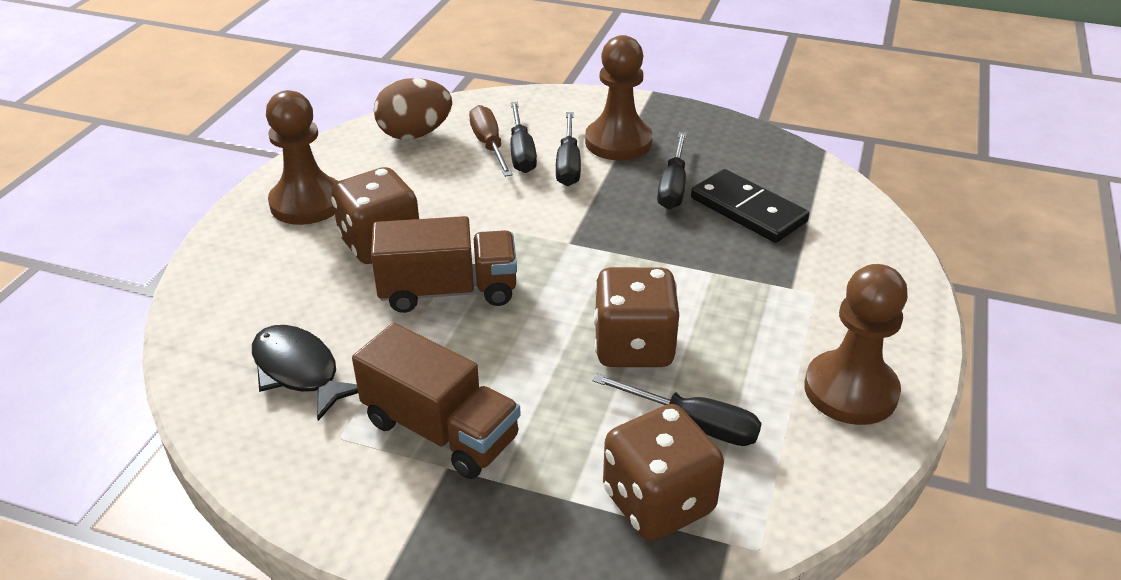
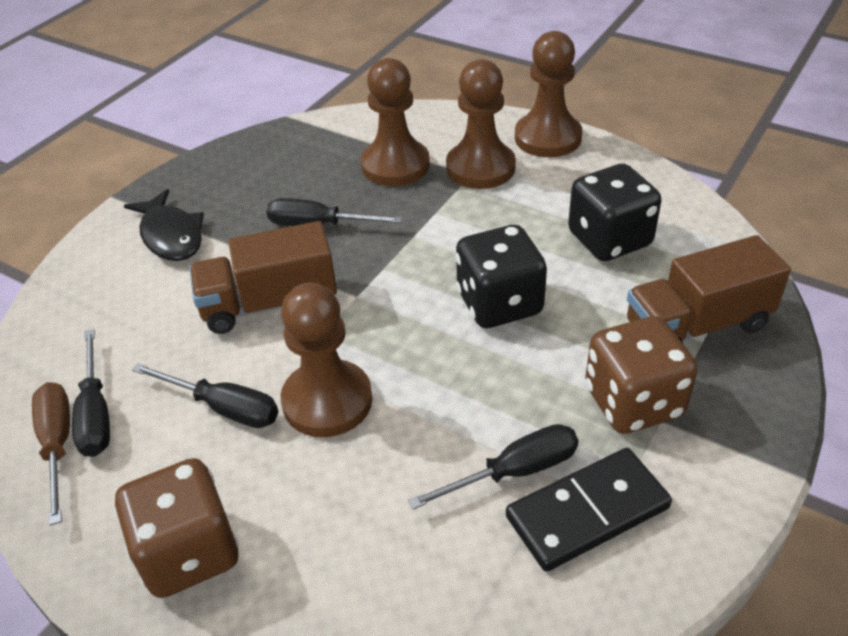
black dice: none = 0 -> [456,225,547,328] [568,164,661,261] = 2
brown dice: [331,167,419,264] [594,267,679,367] [603,404,724,541] = 3 -> [114,458,239,598] [585,316,698,434] = 2
brown egg: [374,78,452,140] = 1 -> none = 0
brown pawn: [266,90,338,225] [585,35,653,161] [804,264,908,425] = 3 -> [281,283,372,437] [361,58,430,186] [446,59,516,189] [515,31,582,157] = 4

